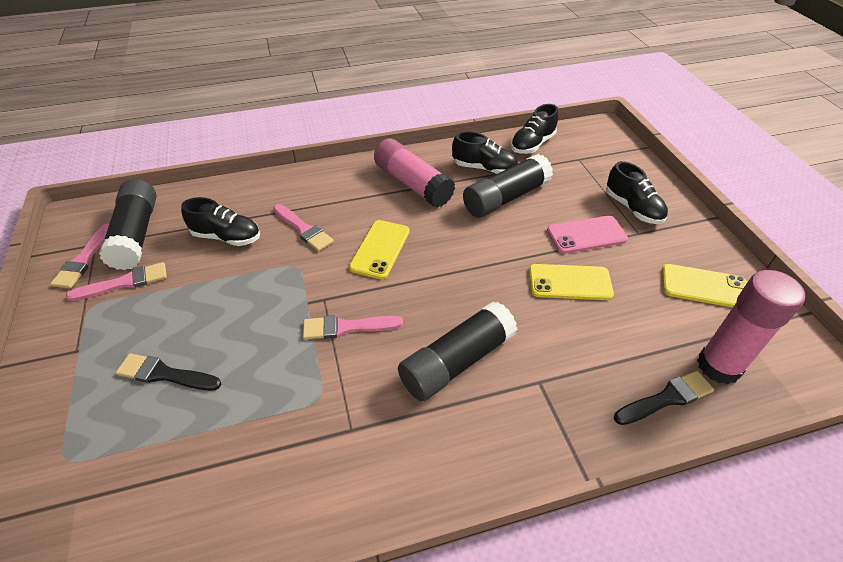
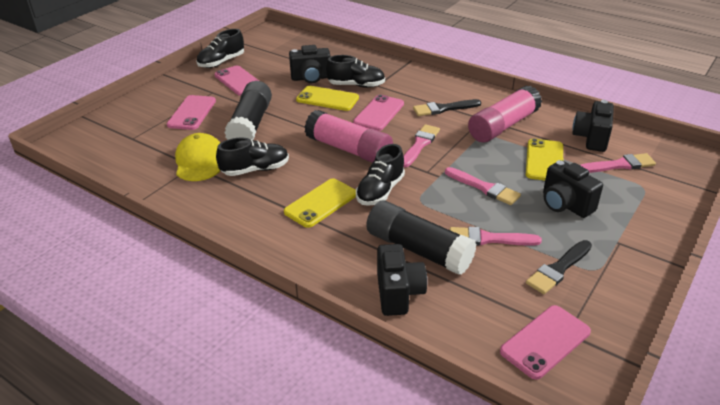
black camera: none = 0 -> [289,45,331,83] [377,244,427,316] [543,160,603,218] [572,100,614,152] = 4
black glue stick: [99,179,157,270] [398,301,518,401] [463,154,553,218] = 3 -> [224,81,272,140] [366,201,477,275] = 2
pink phone: [547,216,628,254] = 1 -> [167,95,216,130] [215,66,259,96] [353,94,404,131] [500,305,591,380] = 4
yellow cap: none = 0 -> [175,133,220,181] = 1

